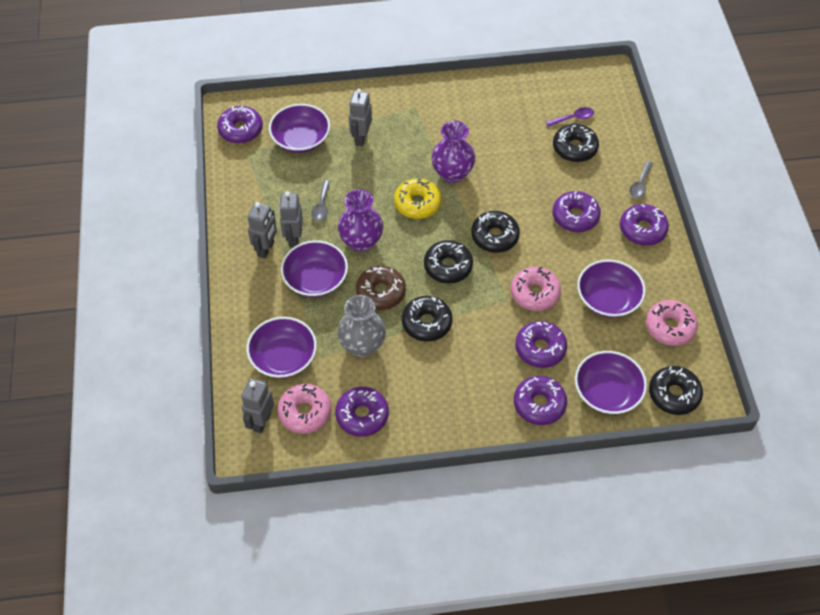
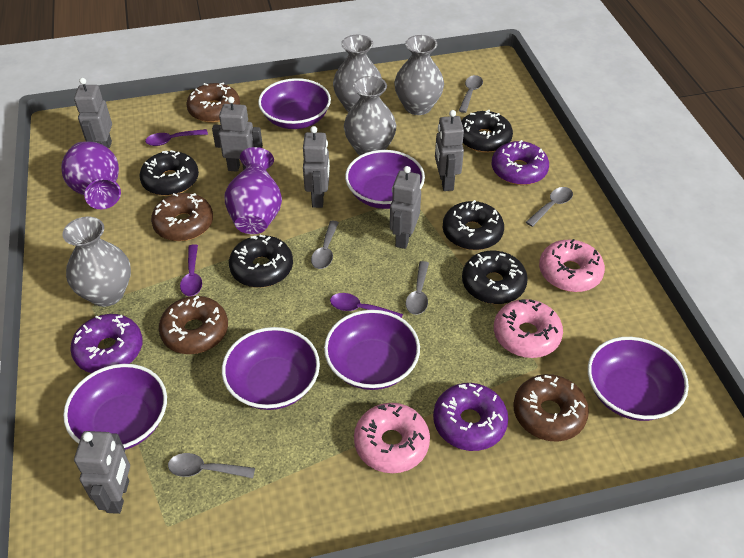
brown donut: [356,266,406,310] = 1 -> [151,193,213,241] [159,295,228,354] [186,82,240,123] [513,374,589,442] = 4
grey robot: [241,379,274,434] [247,202,277,259] [279,191,303,248] [349,89,372,147] = 4 -> [74,78,112,148] [74,431,130,514] [212,96,263,172] [303,126,330,208] [390,166,421,249] [435,110,464,191] = 6
grey spoon: [311,180,330,221] [629,161,653,198] = 2 -> [168,453,255,478] [311,221,339,269] [406,261,429,315] [459,75,483,113] [526,187,573,227] = 5
grey vase: [337,295,386,357] = 1 -> [62,217,131,307] [333,35,382,112] [344,76,396,156] [394,35,444,115] = 4
purple bowl: [246,317,317,378] [269,104,330,153] [281,240,348,297] [575,351,647,414] [577,259,646,318] = 5 -> [63,364,167,450] [222,327,320,410] [258,78,331,129] [324,310,420,390] [345,150,425,209] [588,337,689,421] = 6
purple donut: [217,106,263,143] [335,387,389,437] [514,376,567,425] [515,321,567,368] [552,191,601,232] [620,204,669,246] = 6 -> [70,314,143,373] [433,383,508,451] [491,140,549,185] = 3
purple spoon: [546,107,594,127] = 1 -> [145,129,208,146] [180,244,202,296] [330,293,403,318] = 3
yellow donut: [394,178,441,219] = 1 -> none = 0

